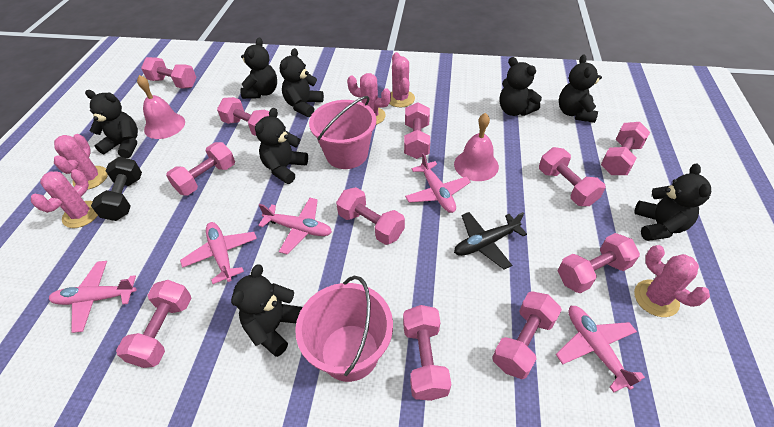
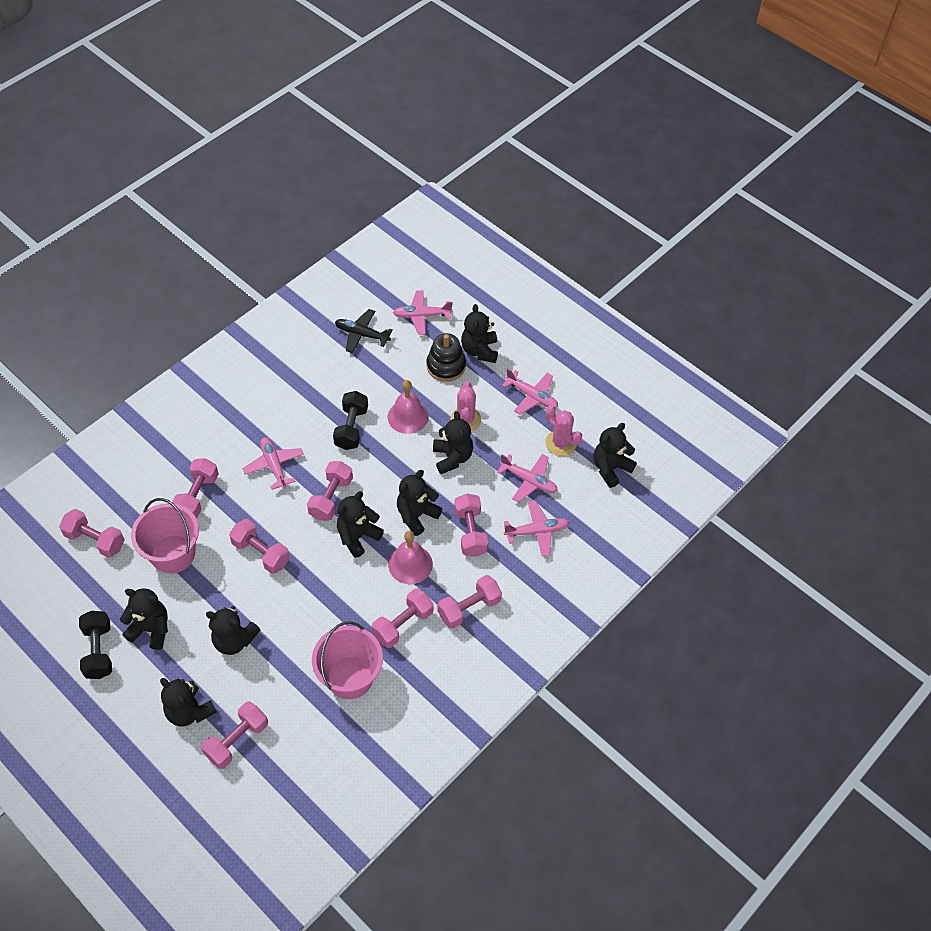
black dumbbell: [91,157,142,221] = 1 -> [79,611,112,679] [333,391,368,450] = 2
black stacking toy: none = 0 -> [427,333,466,382] = 1
pink cactus: [31,169,98,228] [54,134,108,190] [347,73,391,125] [389,52,415,107] [634,245,710,317] = 5 -> [450,382,481,431] [545,405,582,456] = 2
pink dumbbell: [116,280,191,368] [141,57,196,89] [166,142,235,195] [217,97,269,136] [336,187,405,245] [403,305,451,401] [404,102,430,159] [492,291,562,379] [539,147,605,206] [558,233,640,293] [601,122,650,175] = 11 -> [59,509,125,558] [172,458,219,518] [201,701,268,769] [229,519,290,574] [307,461,353,521] [372,589,434,648] [437,575,502,629] [454,494,488,557] = 8

